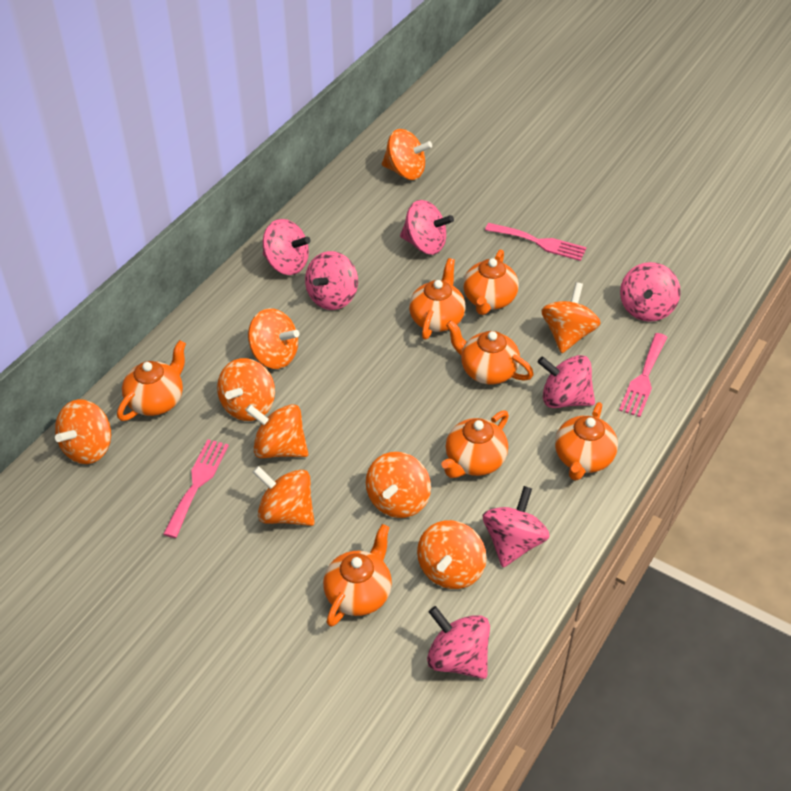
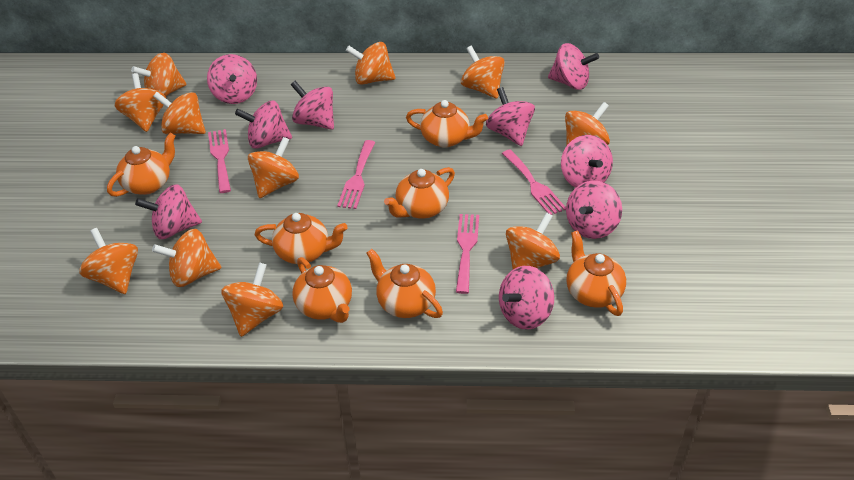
orange spinning top: [55,399,111,464] [217,358,275,421] [245,404,308,458] [248,308,299,369] [253,466,315,526] [366,452,431,518] [382,129,432,180] [417,520,487,589] [541,282,601,353] = 9 -> [79,228,138,294] [114,73,166,132] [131,53,187,96] [152,229,221,287] [153,92,206,134] [221,262,283,337] [248,137,299,198] [346,42,396,85] [461,45,505,99] [506,212,560,269] [565,102,610,145] = 11
pink fork: [163,439,229,538] [485,223,587,261] [619,333,667,417] = 3 -> [208,129,231,193] [337,140,375,209] [456,214,479,294] [502,149,566,215] = 4
pink spinning top: [263,219,311,275] [305,251,358,310] [400,200,454,255] [427,606,490,679] [483,486,550,567] [538,355,595,408] [620,262,681,322] = 7 -> [135,184,202,239] [207,54,257,104] [235,101,292,149] [290,81,334,130] [486,87,535,146] [499,266,554,330] [548,43,599,90] [561,135,613,188] [566,181,622,239] = 9

